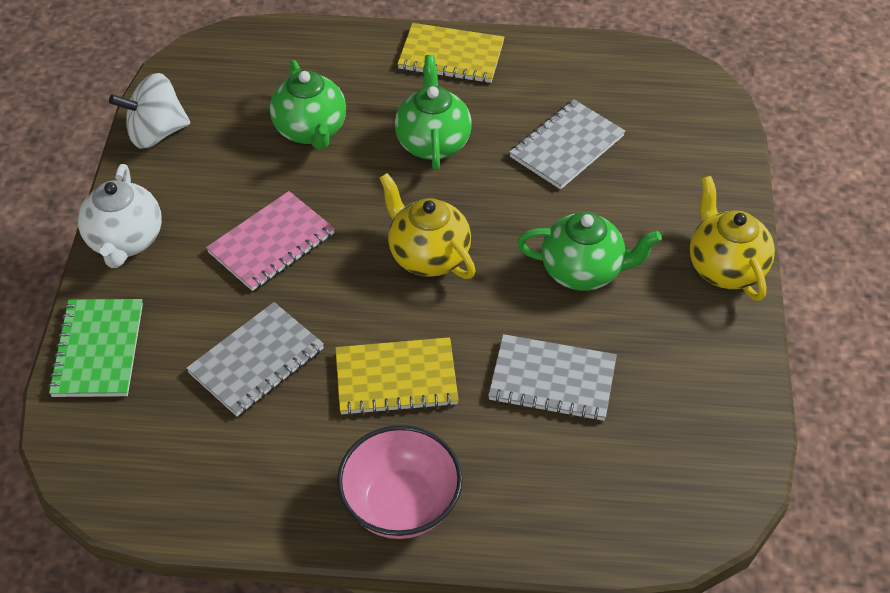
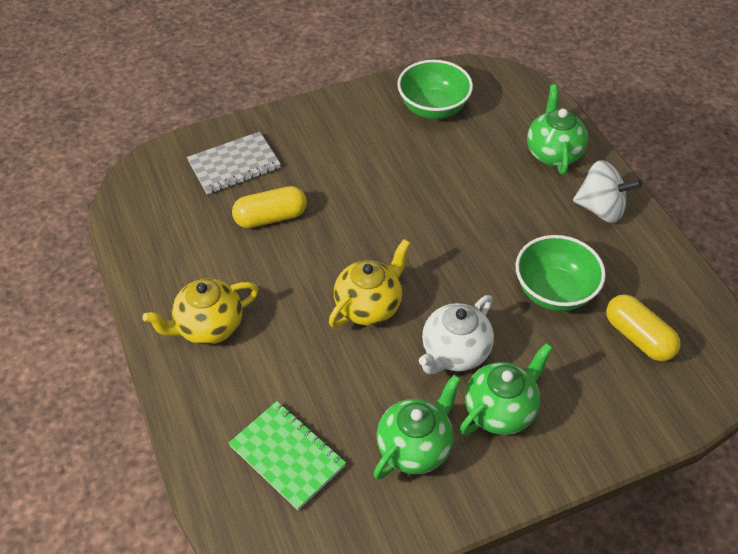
green bowl: none = 0 -> [397,60,473,119] [515,235,606,311] = 2
grey notebook: [186,302,324,416] [488,334,617,421] [509,100,625,189] = 3 -> [187,132,281,194] = 1
pink bowl: [337,425,463,539] = 1 -> none = 0
pink notebook: [206,191,335,291] = 1 -> none = 0
yellow capsule: none = 0 -> [232,186,307,228] [606,294,681,361] = 2
yellow notebook: [335,337,459,416] [397,23,504,83] = 2 -> none = 0

